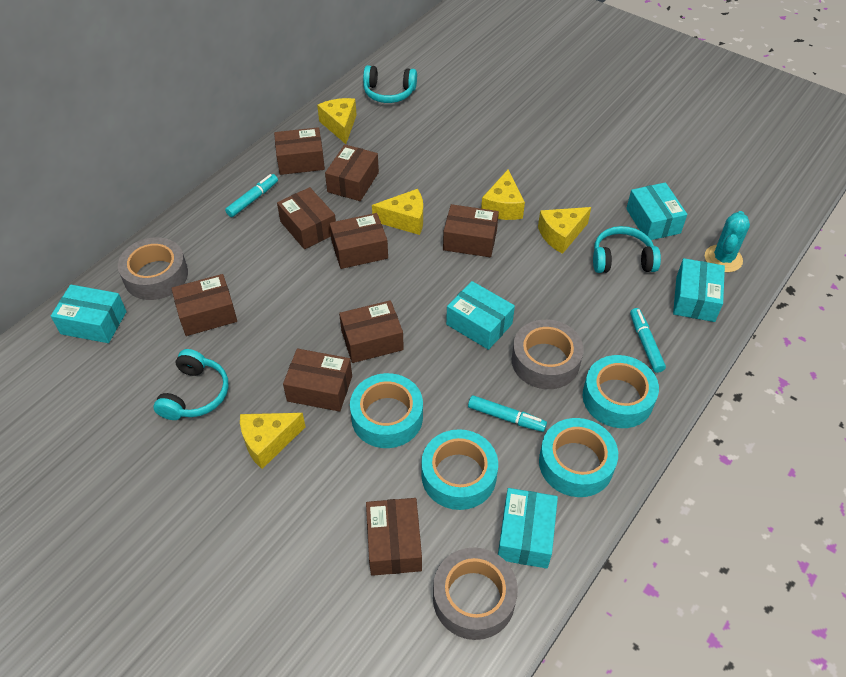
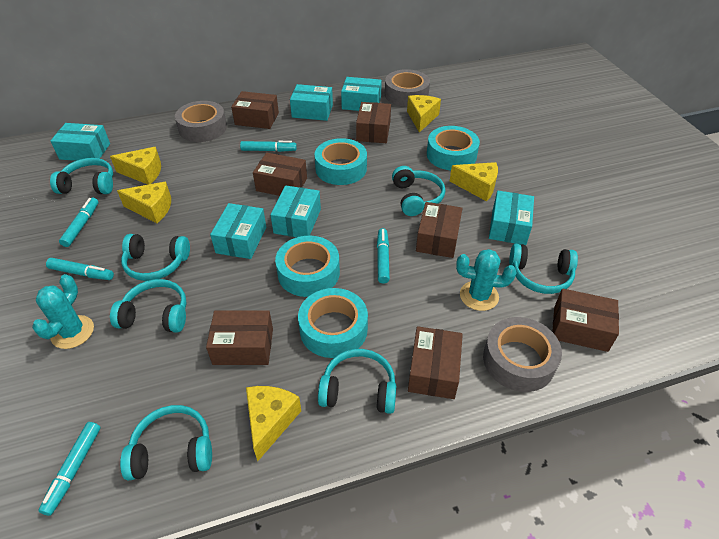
brown box: [171,274,237,336] [274,127,325,175] [277,187,336,249] [283,349,352,412] [325,145,379,201] [330,213,388,269] [339,300,404,363] [366,498,422,576] [443,204,499,257] = 9 -> [206,310,273,365] [231,91,279,129] [253,153,307,196] [356,102,391,143] [408,326,463,399] [416,202,463,258] [552,289,619,352] = 7
turquoise box: [51,285,127,343] [446,281,515,350] [498,488,558,569] [626,182,687,240] [673,258,725,322] = 5 -> [51,123,110,161] [210,203,266,259] [270,185,321,237] [290,84,333,121] [341,77,382,111] [489,191,534,245] = 6
turquoise cactus: [705,211,750,272] = 1 -> [32,274,94,349] [456,249,516,311] = 2
turquoise headphones: [153,349,229,420] [363,65,417,103] [593,226,661,273] = 3 -> [50,158,113,194] [110,279,187,333] [120,405,212,480] [121,234,190,281] [318,349,396,414] [392,166,445,216] [509,243,578,294] = 7
turquoise marker: [225,174,278,217] [468,395,547,432] [630,308,666,373] = 3 -> [38,422,101,516] [46,258,114,280] [59,198,99,247] [240,141,297,152] [377,228,390,284] = 5

